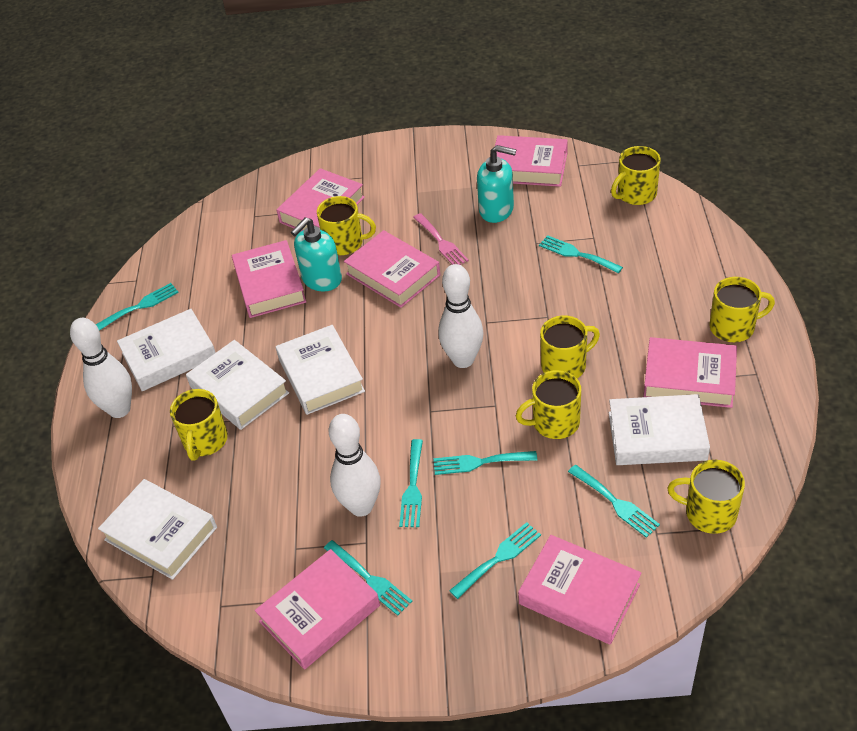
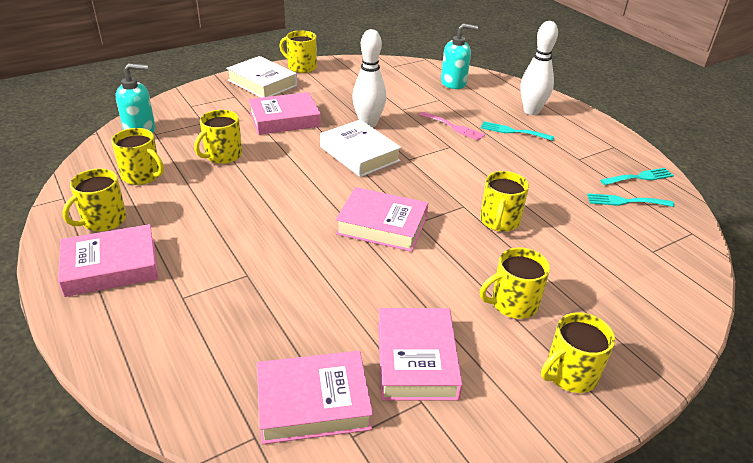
pink book: [232,240,306,318] [255,549,380,670] [277,168,365,231] [344,230,440,308] [495,135,568,187] [518,535,641,645] [643,337,737,408] = 7 -> [58,224,159,297] [248,92,321,135] [257,351,373,444] [336,187,428,252] [378,308,463,401] = 5
turquoise fork: [96,283,179,331] [324,540,412,616] [399,439,423,527] [434,451,537,475] [449,522,541,599] [539,235,623,273] [568,465,660,538] = 7 -> [481,121,554,141] [587,193,675,207] [600,168,674,185] = 3
white book: [98,479,217,580] [117,309,216,391] [186,340,289,430] [276,325,365,415] [609,394,710,465] = 5 -> [226,56,297,98] [320,120,401,177] = 2
white bowling pin: [70,318,132,418] [329,414,381,517] [438,264,483,368] = 3 -> [352,29,386,128] [520,21,558,115] = 2

